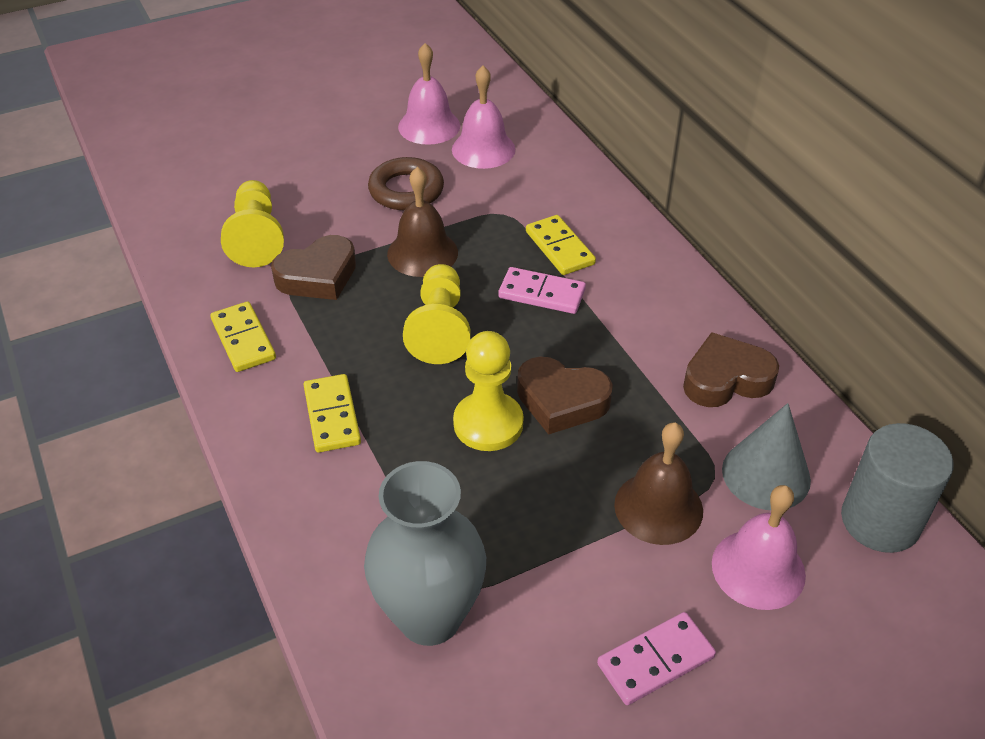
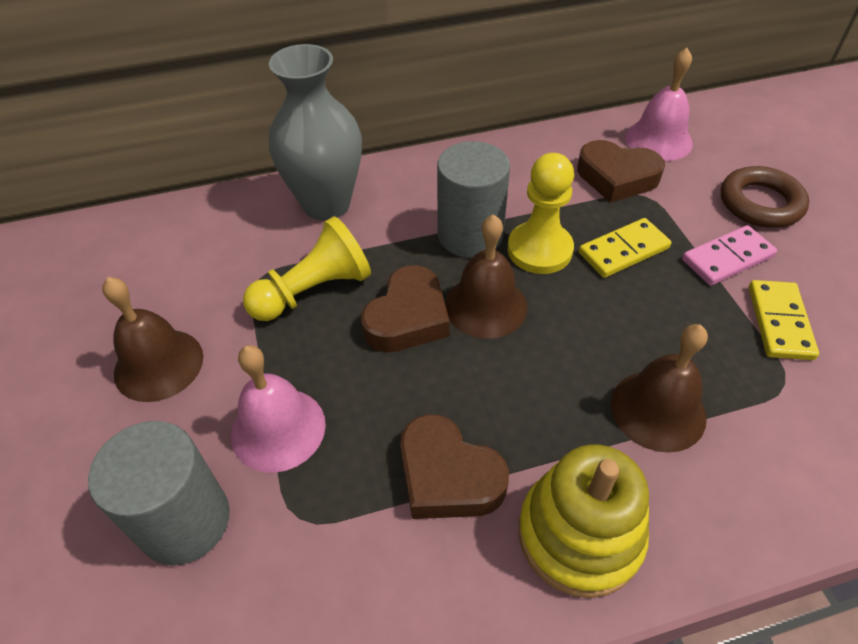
brown bell: [387,167,458,277] [614,423,703,545] = 2 -> [102,277,203,402] [445,214,527,339] [611,324,708,453] = 3
grey cone: [722,403,811,510] = 1 -> none = 0
grey cylinder: [841,423,954,553] = 1 -> [88,421,230,565] [437,141,510,258] = 2
pink bell: [398,43,460,145] [452,66,515,169] [712,485,806,610] = 3 -> [231,345,326,473] [625,48,693,161] = 2
pink domino: [498,267,586,314] [597,612,716,705] = 2 -> [682,225,777,286] = 1
yellow domino: [210,301,276,372] [303,374,361,453] [526,215,596,275] = 3 -> [579,218,672,278] [749,280,819,360] = 2
yellow pawn: [221,180,284,267] [403,264,470,364] [453,331,524,451] = 3 -> [243,216,371,321] [508,153,574,274] = 2
yellow stacking toy: none = 0 -> [518,444,649,598] = 1

